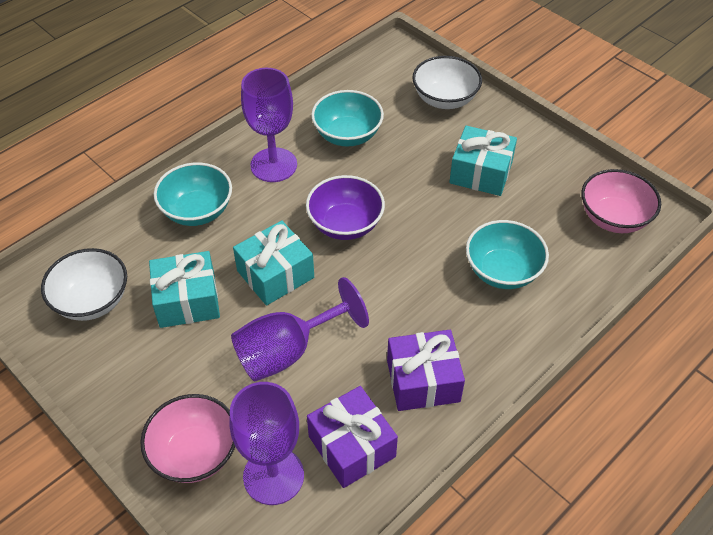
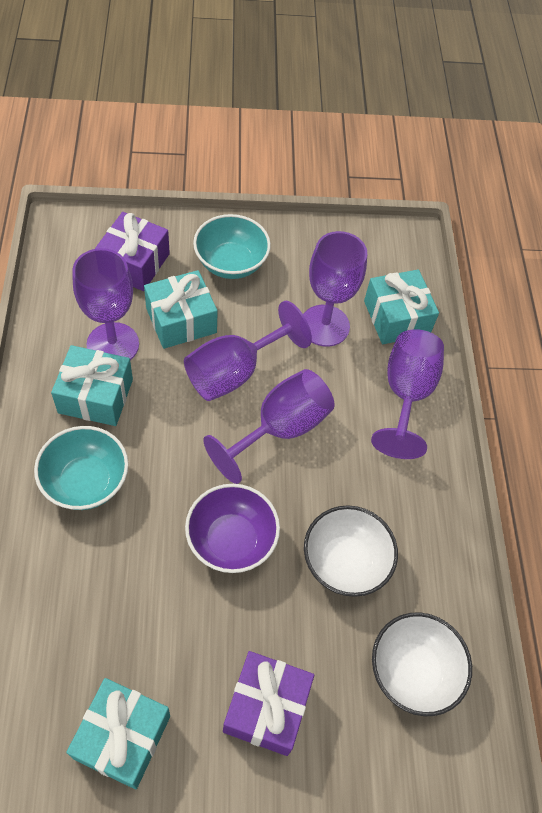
pink bowl: [140,394,235,483] [581,169,661,233] = 2 -> none = 0
purple goblet: [229,382,304,505] [231,277,369,381] [241,68,297,182] = 3 -> [72,248,139,360] [184,301,312,401] [203,369,335,484] [303,231,367,347] [371,329,444,459] = 5
turquoise bowl: [154,163,232,226] [311,90,384,146] [466,220,549,289] = 3 -> [34,426,128,510] [193,214,271,279] = 2
turquoise gift: [149,251,220,328] [233,220,314,306] [449,126,517,196] = 3 -> [51,345,133,426] [66,678,170,789] [144,270,218,349] [364,269,439,344] = 4

